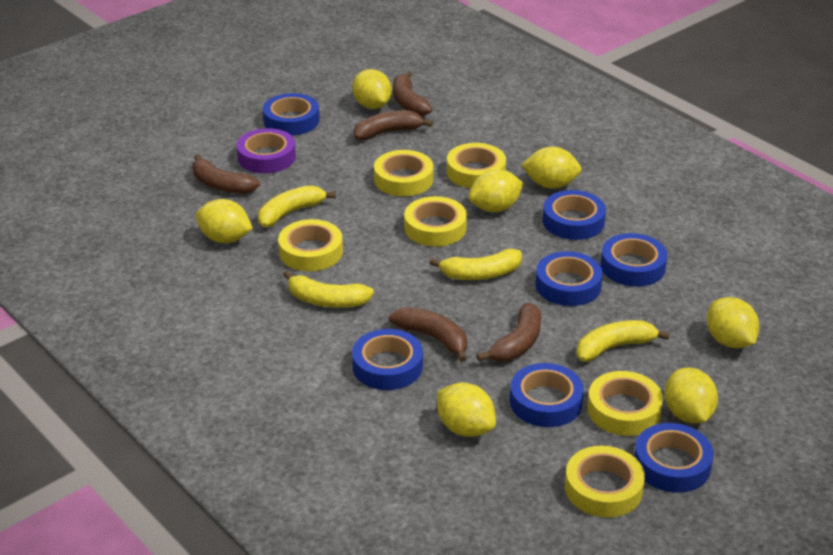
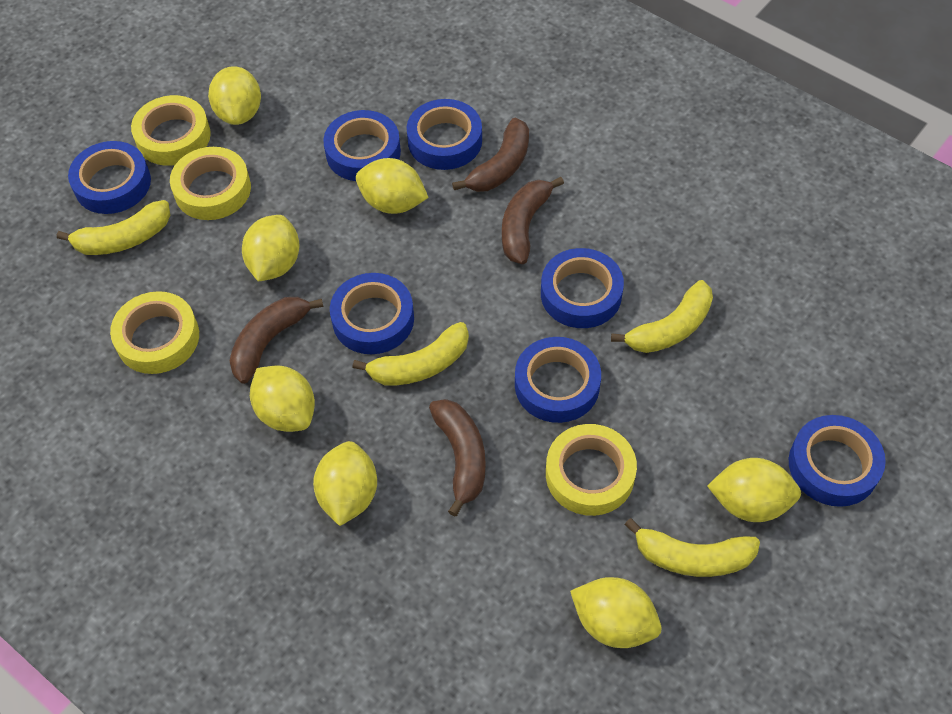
brown banana: [193,154,260,194] [353,110,433,140] [389,307,467,362] [393,71,432,116] [477,303,541,362] = 5 -> [229,297,323,384] [429,399,486,516] [452,118,529,192] [502,177,564,264] = 4
purple tape: [237,128,296,173] = 1 -> none = 0
yellow tape: [278,219,343,271] [374,150,433,196] [404,196,467,247] [447,143,506,188] [565,446,645,518] [587,371,663,436] = 6 -> [110,291,199,374] [131,95,211,166] [170,147,251,220] [546,424,637,516] = 4

